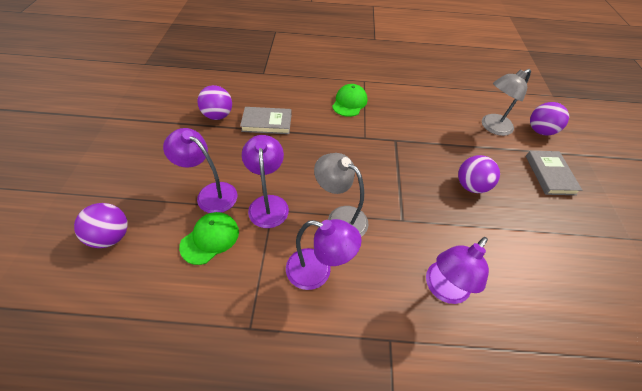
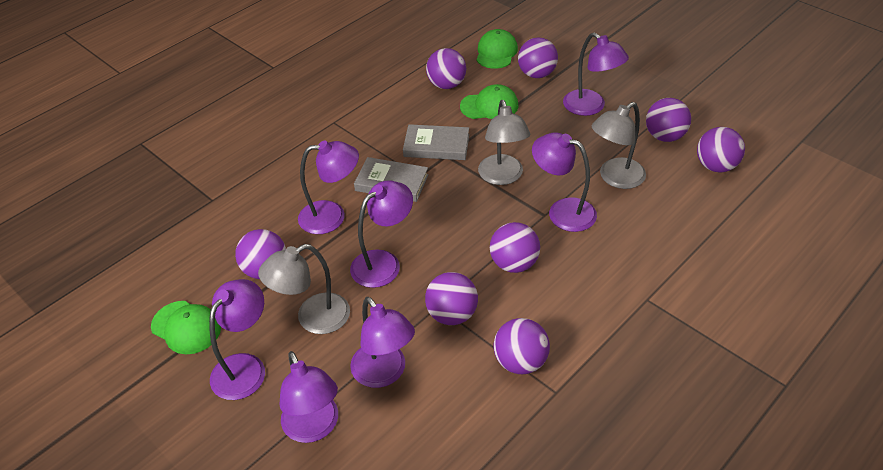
green cap: [179,212,239,265] [332,84,367,117] = 2 -> [151,301,221,354] [460,84,518,119] [476,29,518,69] = 3
grey lamp: [314,153,368,237] [482,69,531,136] = 2 -> [258,244,350,334] [478,100,530,185] [592,102,646,189] = 3
purple ball: [74,203,128,248] [197,85,232,120] [458,155,500,193] [530,102,569,135] = 4 -> [235,229,286,279] [425,272,478,325] [426,48,466,89] [490,222,540,273] [494,318,550,374] [518,37,558,78] [646,98,691,142] [697,127,745,173] = 8
purple lamp: [163,128,237,213] [242,135,289,228] [286,219,362,290] [426,237,489,304] = 4 -> [209,279,265,400] [279,351,338,443] [298,141,359,234] [350,181,413,288] [350,297,415,388] [532,132,597,232] [563,33,629,116] = 7

